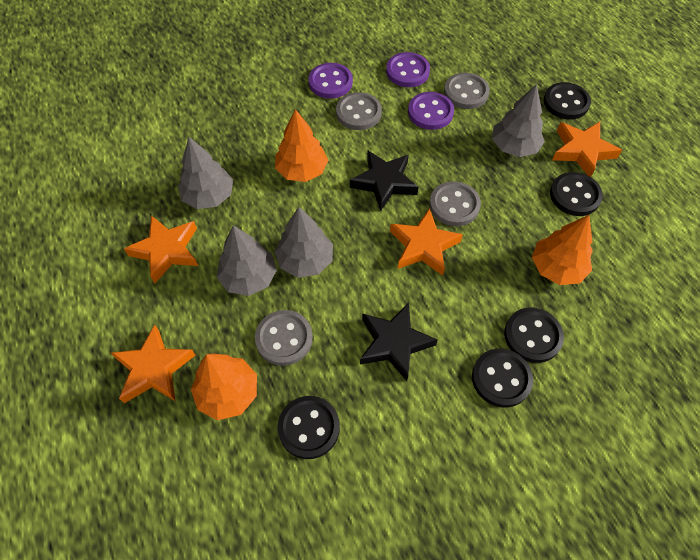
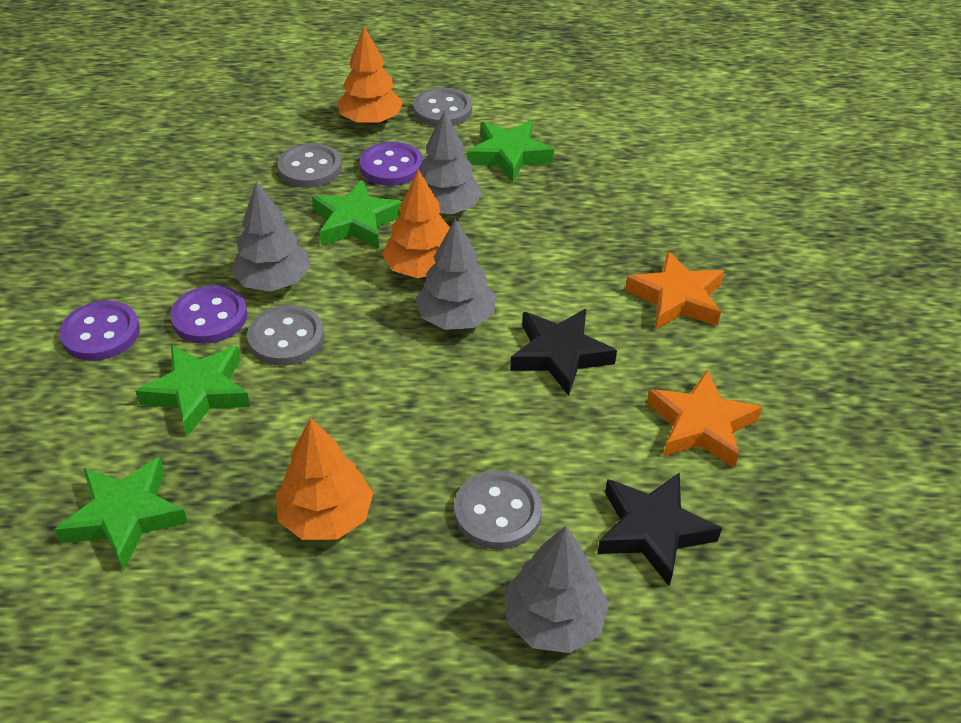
black button: [278,396,340,459] [472,348,533,408] [504,308,564,363] [543,82,591,119] [550,172,603,216] = 5 -> none = 0
green star: none = 0 -> [54,457,188,570] [135,345,250,436] [312,179,403,249] [467,121,554,182] = 4
orange star: [111,325,196,403] [124,216,198,283] [390,208,463,276] [552,122,622,177] = 4 -> [625,251,724,329] [647,370,762,468] = 2

